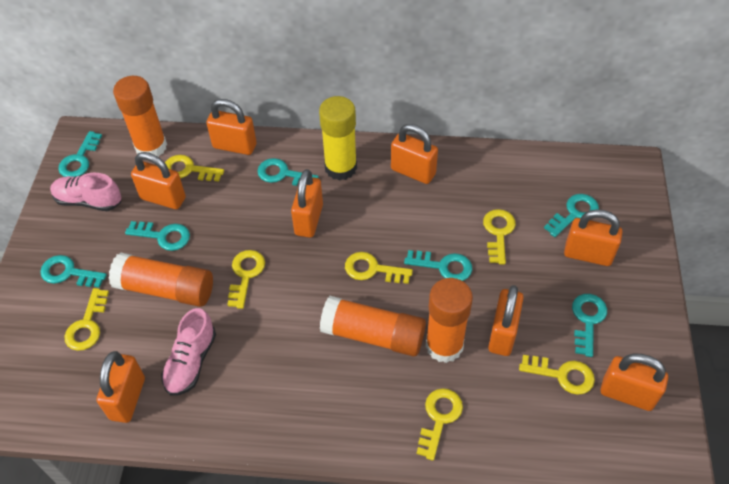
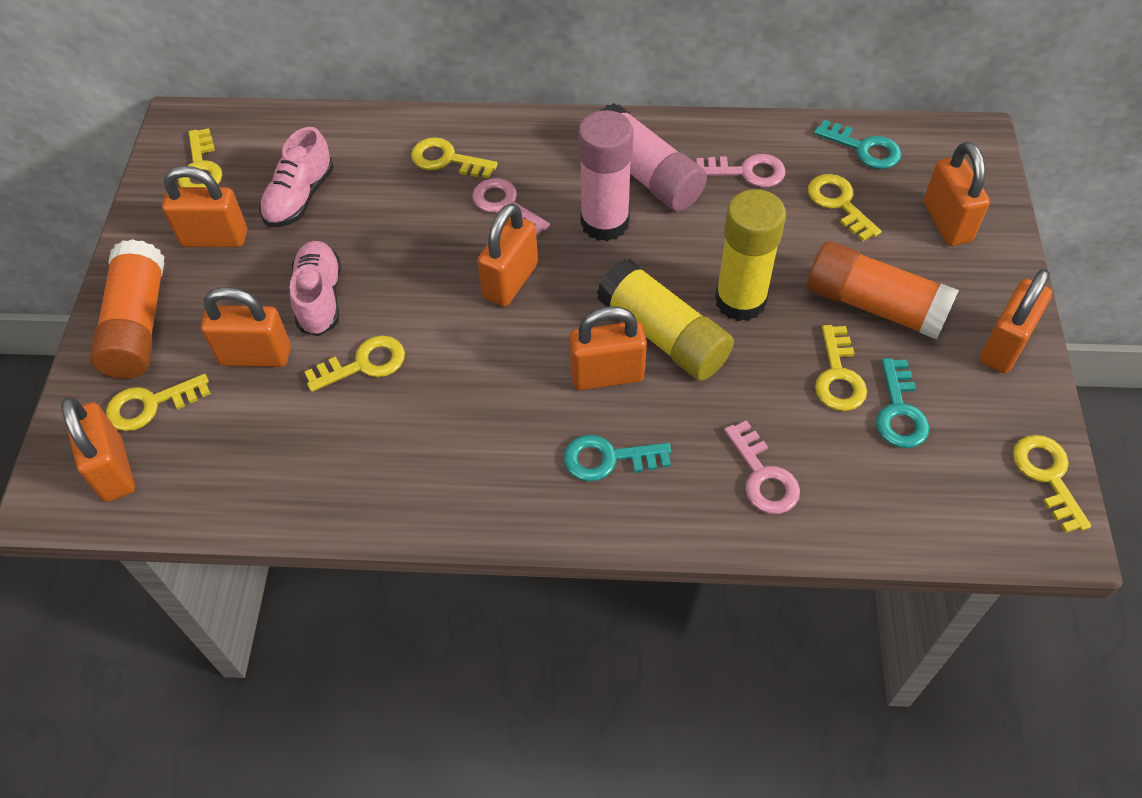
orange glue stick: [109,252,213,307] [113,76,167,157] [320,296,426,357] [425,278,473,363] = 4 -> [90,239,164,379] [807,241,959,339] = 2
orange padlock: [96,351,145,423] [131,152,186,209] [206,99,256,155] [291,169,323,238] [391,124,438,184] [488,285,523,356] [564,209,622,266] [600,354,668,411] = 8 -> [61,397,135,502] [162,166,247,247] [201,287,291,367] [477,203,538,307] [569,306,647,390] [923,142,990,246] [979,269,1052,373] = 7
pink glue stick: none = 0 -> [578,110,634,242] [600,103,707,211] = 2
pink key: none = 0 -> [472,178,550,236] [696,154,786,187] [724,420,800,514] = 3
turquoise key: [40,255,107,288] [58,131,102,177] [125,221,190,251] [257,158,319,186] [404,250,472,281] [544,194,599,237] [572,294,607,357] = 7 -> [564,435,671,482] [814,120,902,169] [876,358,930,448] = 3
yellow glue stick: [319,96,357,181] = 1 -> [597,259,734,381] [715,189,786,321] = 2

